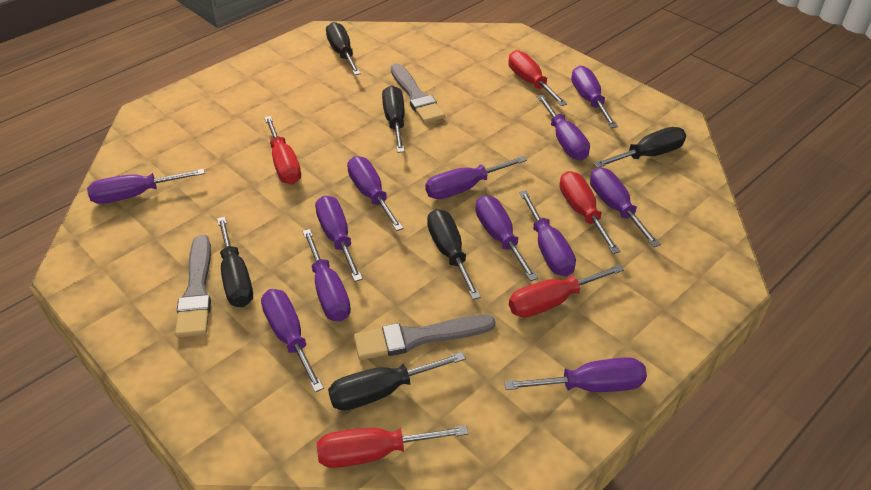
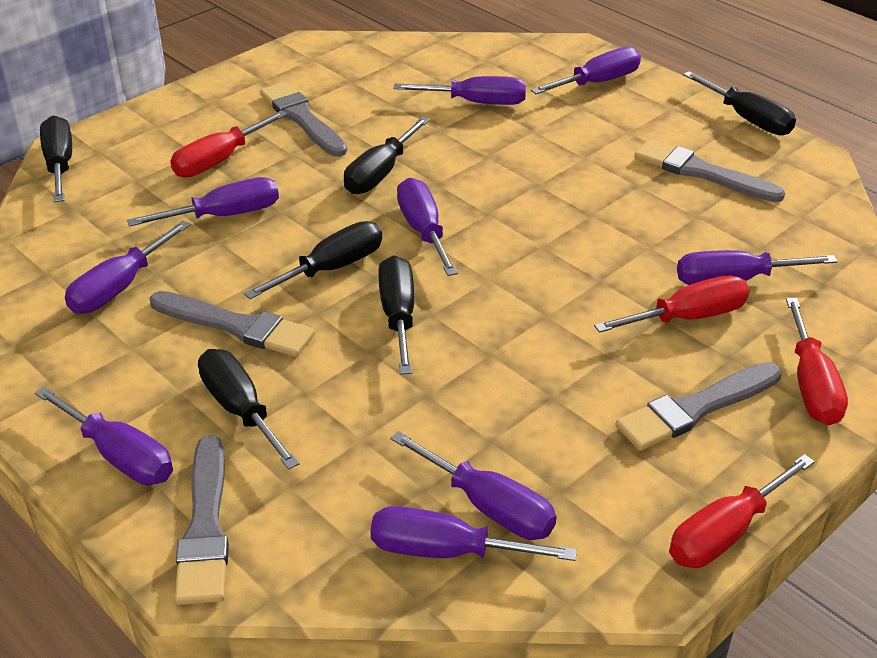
grey brush: [175,235,211,338] [354,315,495,360] [391,63,445,123] = 3 -> [149,291,315,357] [175,435,229,605] [260,82,347,157] [616,362,782,451] [635,139,785,202] = 5
purple screwdriver: [87,169,205,204] [261,289,324,392] [302,229,351,322] [315,195,363,282] [347,156,404,231] [425,156,527,199] [475,195,538,281] [504,357,647,392] [519,190,576,277] [537,95,590,160] [571,66,618,128] [590,167,661,247] = 12 -> [35,386,173,485] [65,220,191,314] [127,177,279,227] [370,506,577,561] [391,431,556,540] [393,76,526,105] [397,178,458,276] [531,47,641,94] [677,250,838,285] = 9
red screwdriver: [264,116,301,184] [317,425,469,468] [508,50,567,106] [509,264,624,318] [560,171,620,254] = 5 -> [170,110,287,178] [594,275,750,333] [669,454,815,568] [786,298,848,425] = 4

